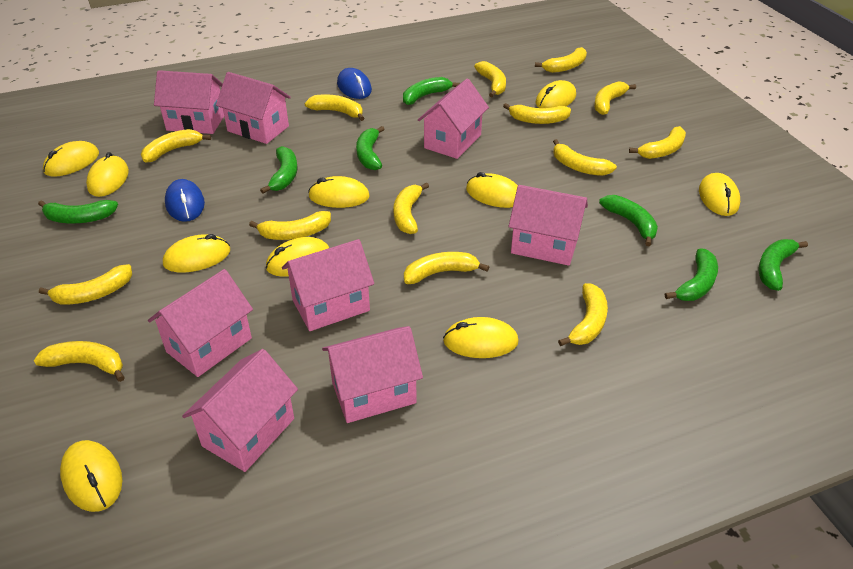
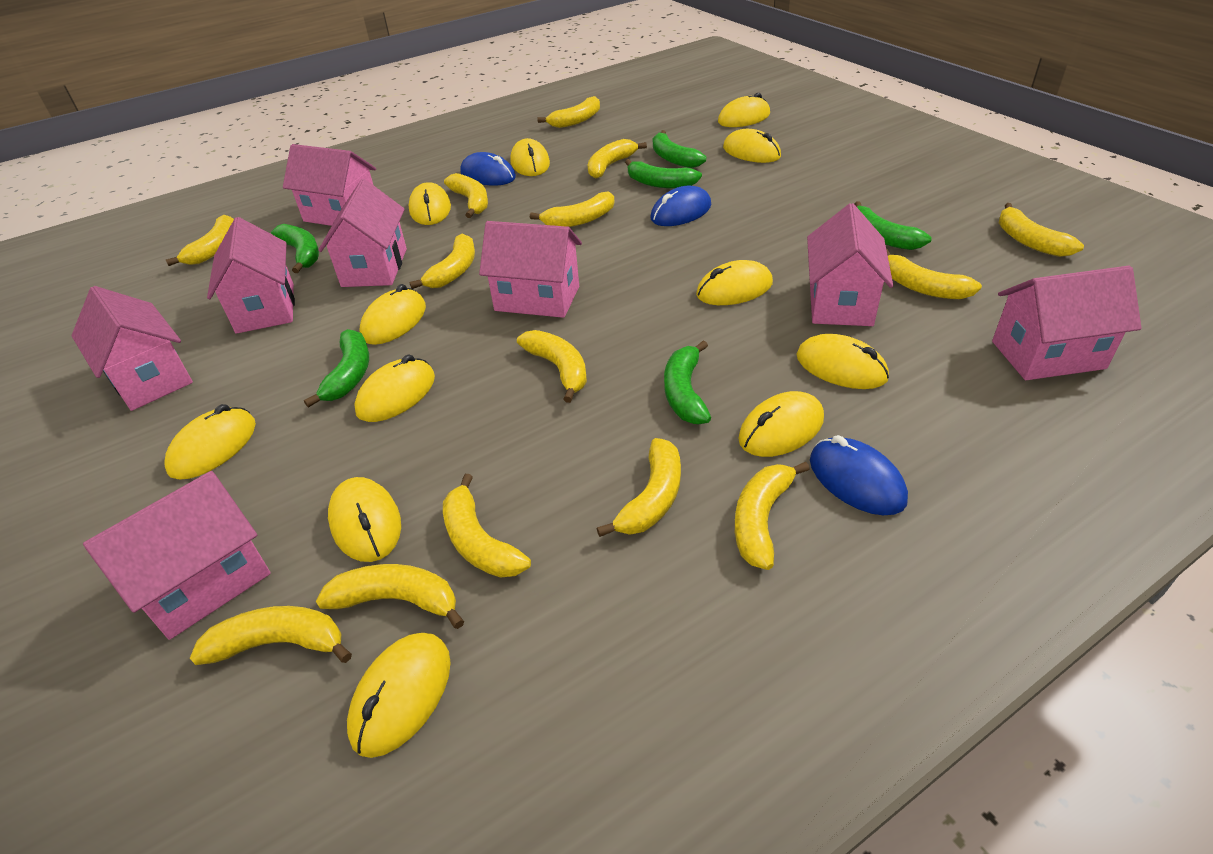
blue mouse: [165,179,205,222] [337,68,372,99] = 2 -> [460,152,516,185] [650,186,711,226] [810,435,908,515] = 3
green banana: [38,200,118,223] [260,146,297,194] [356,126,384,170] [403,77,460,105] [599,195,658,246] [665,248,718,301] [758,239,808,291] = 7 -> [271,224,319,273] [304,329,369,408] [625,159,702,189] [653,130,706,168] [664,340,711,424] [855,201,932,250] = 6
yellow mouse: [43,141,99,177] [60,440,122,512] [86,152,129,197] [163,234,230,273] [266,237,329,277] [308,176,370,208] [443,317,519,358] [466,172,518,208] [536,80,576,108] [699,173,740,216] = 10 -> [164,404,256,480] [328,477,401,562] [347,633,451,758] [354,355,435,422] [360,284,426,345] [409,182,451,225] [510,138,550,176] [696,260,773,305] [718,93,770,127] [723,129,781,163] [738,391,824,457] [796,334,889,389] = 12

